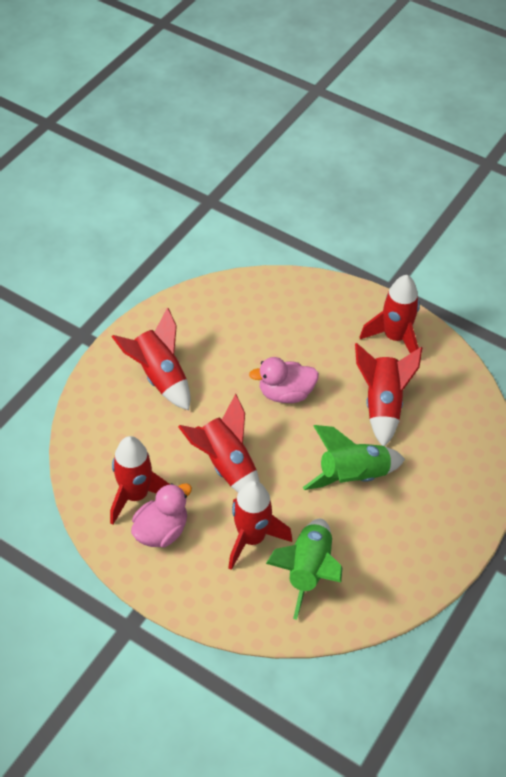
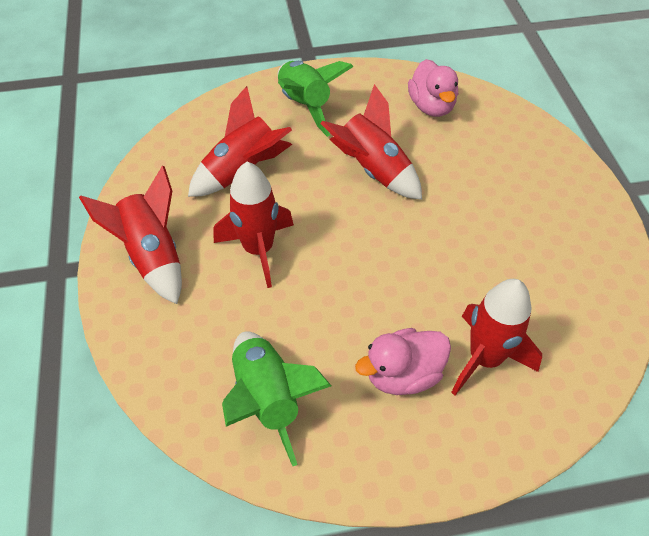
red rocket: [110,436,170,525] [112,307,190,410] [178,394,260,493] [228,481,292,570] [355,343,422,446] [359,275,420,354] = 6 -> [79,166,182,304] [188,86,292,197] [213,162,294,288] [320,84,422,200] [451,279,542,395] = 5

